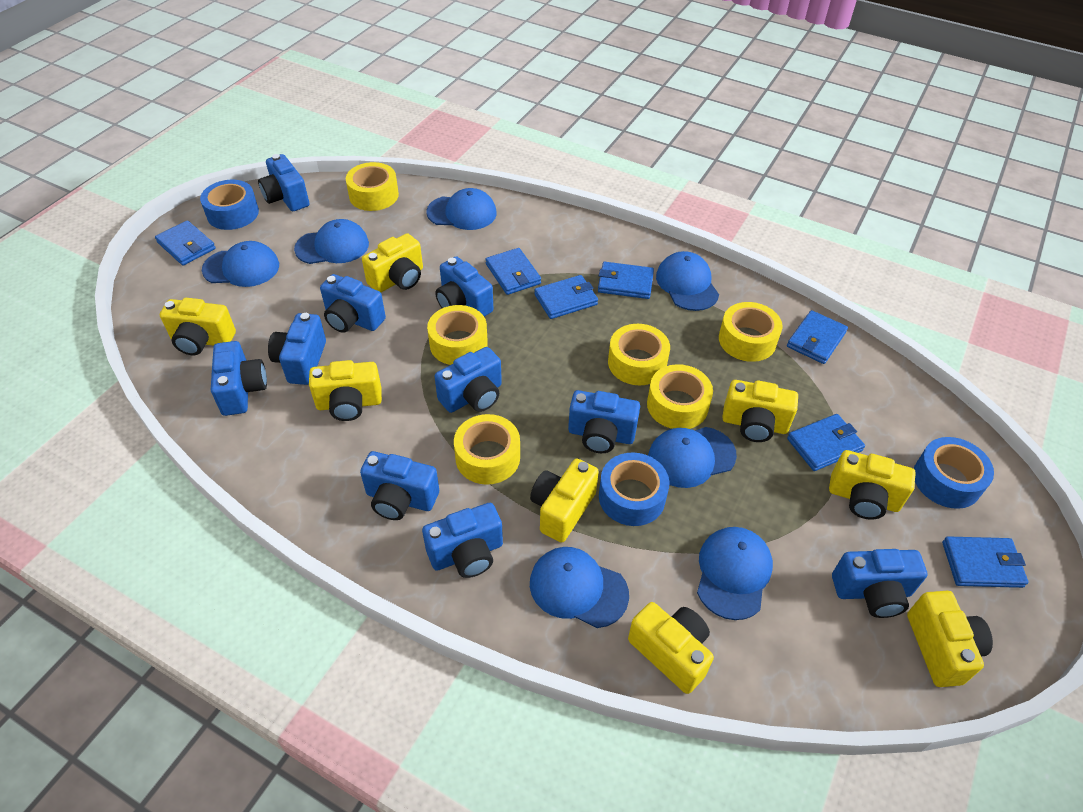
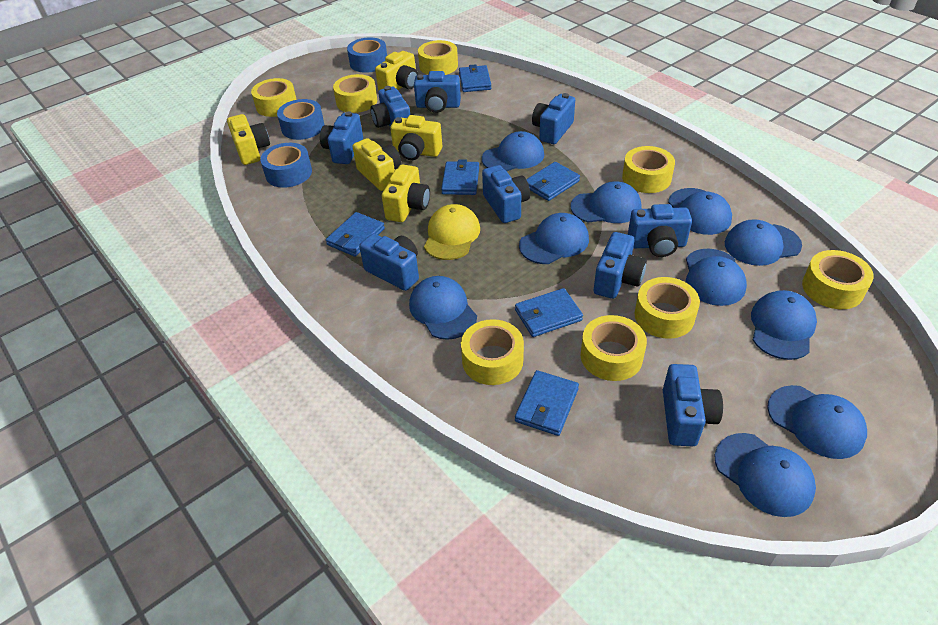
blue camera: [211,341,267,416] [258,154,310,211] [268,313,326,385] [320,274,386,333] [360,451,439,520] [422,503,503,578] [434,347,502,413] [435,256,494,317] [568,390,640,453] [832,549,928,618] = 10 -> [320,111,363,164] [359,234,419,291] [370,86,410,128] [414,71,461,113] [482,165,530,223] [532,93,575,144] [594,232,647,299] [628,204,692,257] [663,364,723,446] = 9
blue cap: [202,241,279,287] [294,219,369,264] [427,188,497,230] [530,547,629,628] [648,427,737,488] [656,251,719,311] [697,527,773,620] = 7 -> [409,276,477,340] [482,131,544,171] [519,213,589,264] [570,181,641,223] [668,188,732,235] [686,249,747,306] [714,433,816,517] [725,219,802,266] [751,290,817,360] [767,385,867,459] = 10
blue wallet: [155,220,216,265] [485,248,541,295] [534,275,598,319] [598,262,654,299] [787,310,848,364] [787,414,865,471] [942,536,1029,588] = 7 -> [326,212,385,257] [441,160,479,195] [459,64,491,92] [515,288,583,337] [515,370,579,436] [526,162,580,201] = 6
yellow camera: [160,298,236,355] [309,360,382,421] [362,233,423,292] [530,459,599,543] [628,602,714,694] [722,380,798,442] [829,450,916,520] [907,591,993,687] = 8 -> [227,114,270,165] [353,138,401,191] [375,51,418,90] [382,164,430,222] [390,115,442,160] = 5
yellow cap: none = 0 -> [424,204,480,260] = 1
yellow tape: [346,162,399,211] [427,305,488,365] [454,414,520,485] [608,324,670,385] [647,364,713,429] [719,302,782,362] = 6 -> [251,78,297,117] [333,74,377,113] [418,40,458,75] [461,319,524,385] [581,315,647,381] [622,146,675,193] [635,277,700,339] [802,250,874,309] = 8

